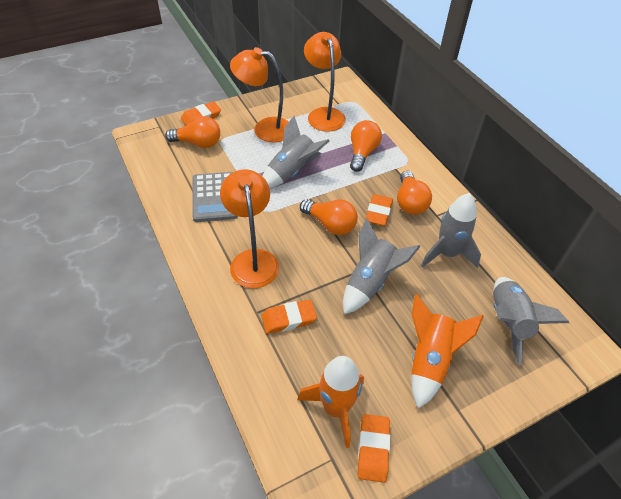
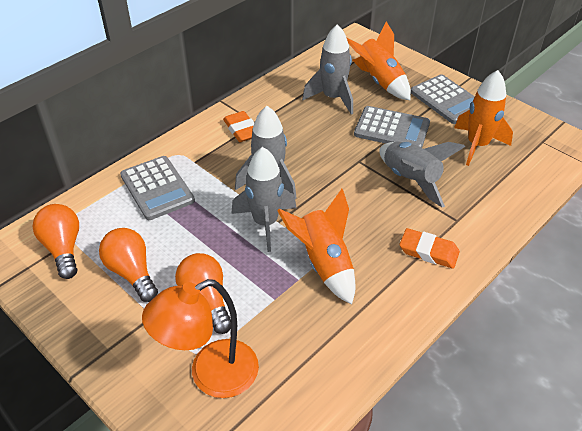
grey calculator: [193,172,238,222] = 1 -> [120,156,195,220] [354,106,430,148] [411,74,475,124] = 3
orange eraser: [181,101,221,125] [262,300,317,334] [358,414,390,483] [365,194,393,226] = 4 -> [223,111,255,142] [400,228,460,269] = 2
orange lamp: [220,169,279,288] [230,47,288,142] [304,32,346,132] = 3 -> [142,279,259,398] = 1
orange light bulb: [165,116,220,148] [300,199,358,235] [350,120,382,172] [397,171,432,215] = 4 -> [32,204,79,279] [99,228,158,302] [175,253,231,334] = 3
orange rocket: [297,356,364,448] [411,294,484,409] = 2 -> [277,189,355,304] [346,21,411,100] [454,70,513,166] = 3

